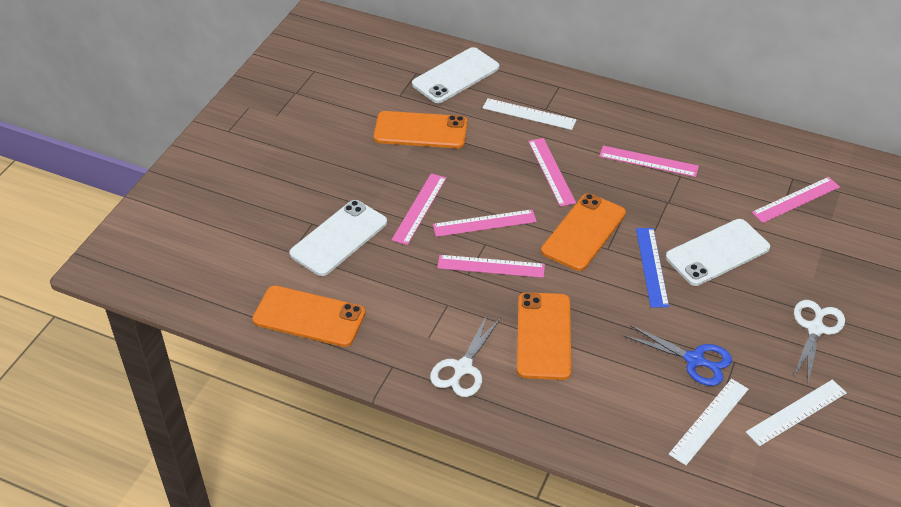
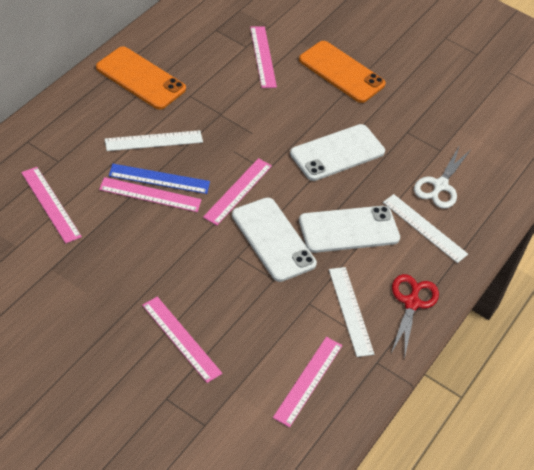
blue scissors: [624,325,732,386] = 1 -> none = 0
orange phone: [252,285,366,347] [374,111,468,148] [517,292,571,380] [541,194,626,271] = 4 -> [96,46,186,110] [299,41,386,103] = 2
red scissors: none = 0 -> [391,274,439,359] = 1
white scissors: [430,313,501,397] [793,300,845,382] = 2 -> [414,145,470,209] = 1

